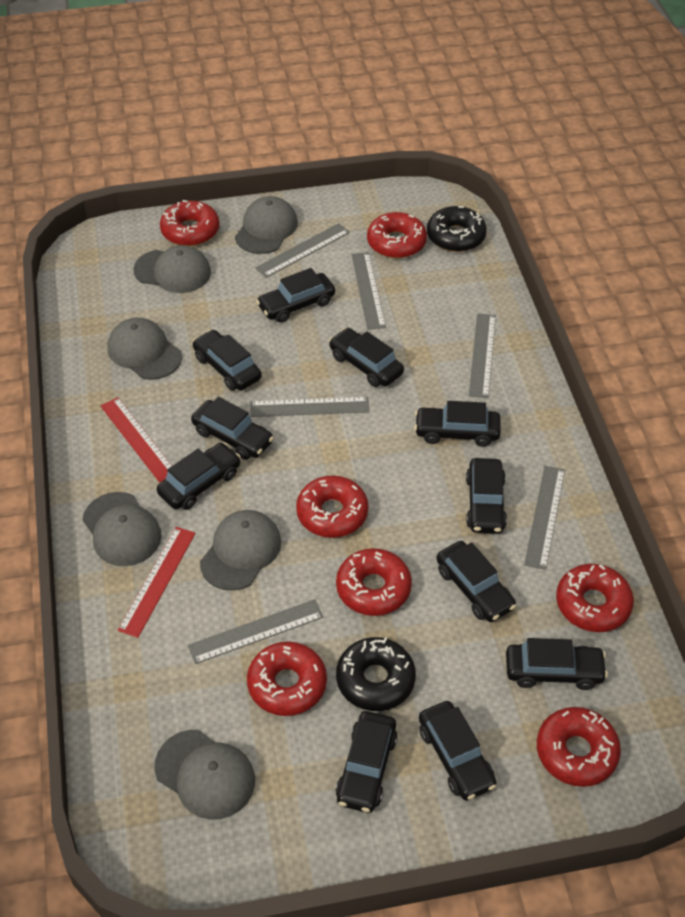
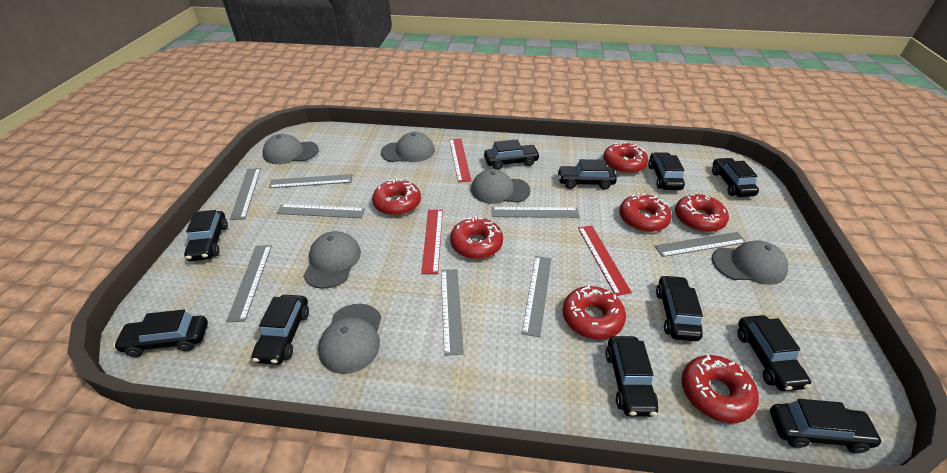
black donut: [336,637,416,711] [427,206,487,252] = 2 -> none = 0
grey ruler: [188,599,323,664] [250,397,369,417] [255,223,350,278] [351,252,386,330] [469,313,496,398] [524,466,565,570] = 6 -> [226,245,272,322] [230,168,261,220] [269,174,352,188] [276,204,365,218] [441,269,464,356] [492,207,579,218] [522,256,551,337] [655,232,746,257] = 8
red ruler: [101,397,172,483] [118,527,196,638] = 2 -> [421,210,443,274] [449,138,471,182] [578,225,632,296] = 3

